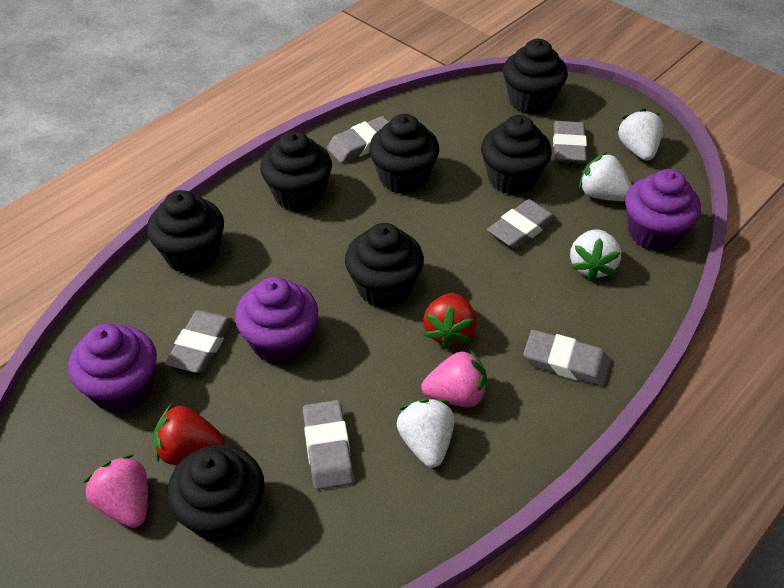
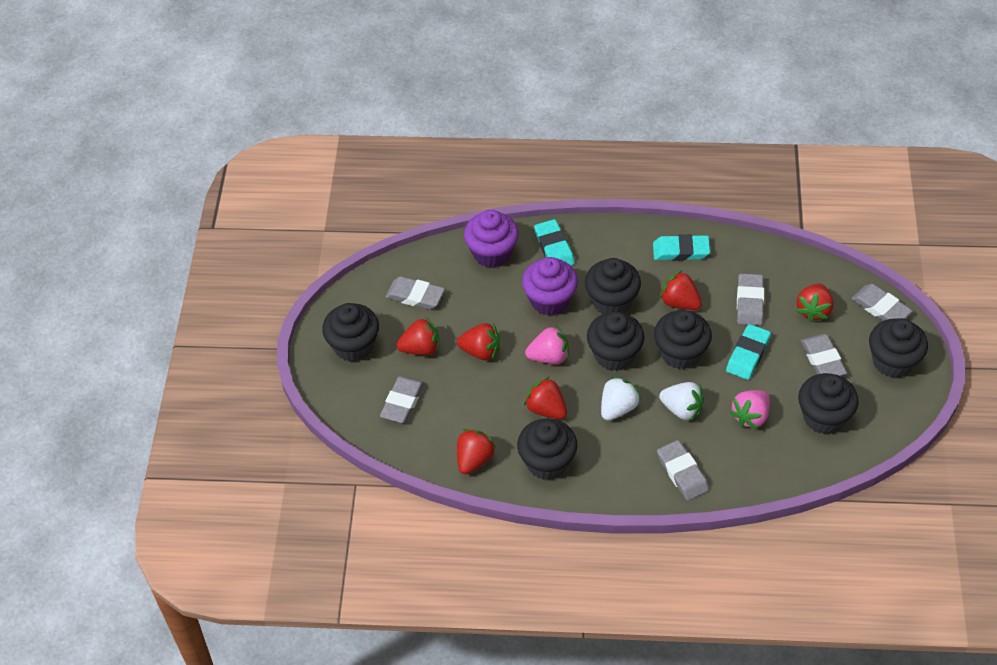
purple cupcake: [68,324,157,413] [235,277,318,365] [625,169,701,252] = 3 -> [464,210,519,268] [522,257,578,316] = 2
red strawberry: [154,404,224,465] [423,293,477,349] = 2 -> [397,317,439,355] [457,323,500,360] [457,429,496,474] [524,377,567,419] [660,271,702,310] [796,283,834,322] = 6
turquoise eraser: none = 0 -> [534,219,575,266] [653,234,710,261] [726,324,771,380] = 3
white strawberry: [397,399,454,468] [570,229,621,281] [579,152,632,201] [617,109,663,161] = 4 -> [601,376,641,421] [659,382,704,421] = 2

